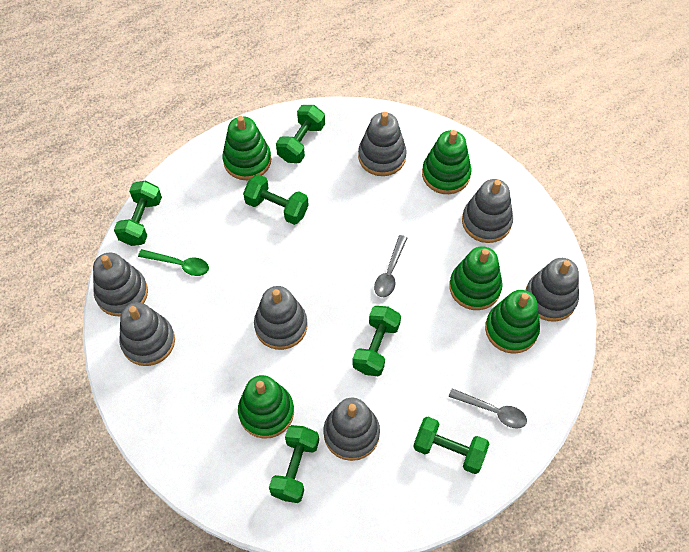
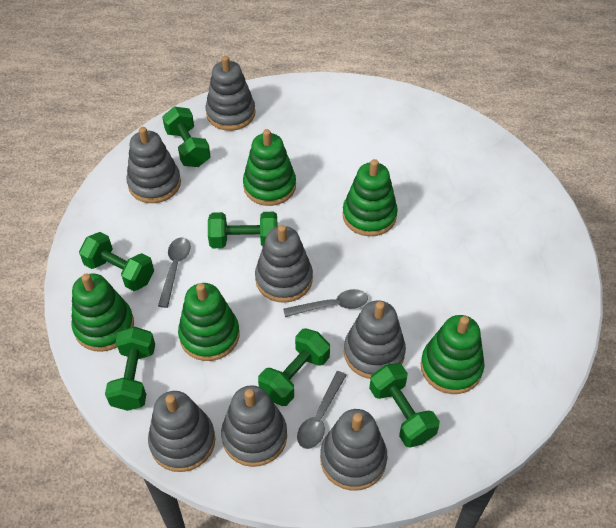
green spoon: [138,249,209,276] = 1 -> none = 0
grey spoon: [374,235,407,297] [448,389,527,429] = 2 -> [158,238,191,308] [283,289,368,317] [297,371,346,449] = 3

